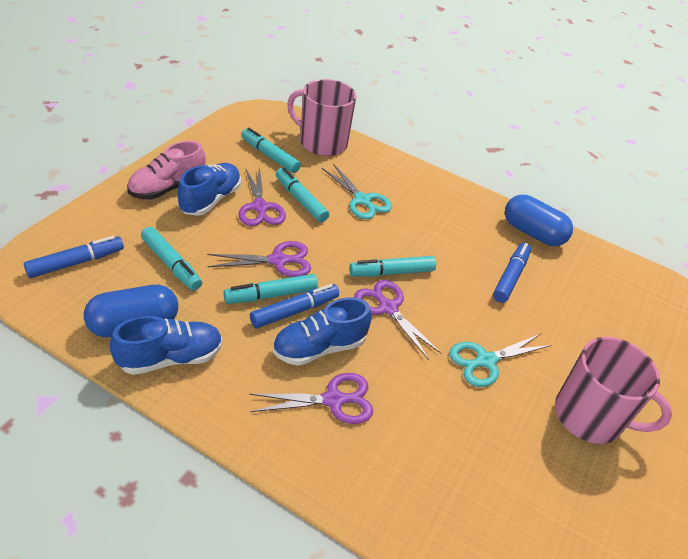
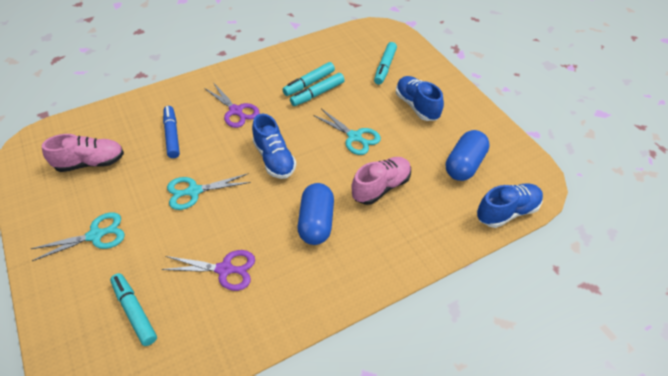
blue marker: [24,236,124,278] [250,284,339,328] [493,243,531,303] = 3 -> [163,106,180,158] = 1
pink mug: [287,79,357,156] [555,337,672,444] = 2 -> none = 0
pink shoe: [127,141,206,200] = 1 -> [42,134,124,172] [351,157,411,205] = 2
purple scissors: [207,241,311,277] [239,166,286,226] [250,373,373,424] [354,280,442,360] = 4 -> [161,250,255,291] [204,84,260,128] = 2
turquoise marker: [141,227,202,291] [224,274,318,304] [241,128,301,173] [276,168,329,223] [349,256,436,277] = 5 -> [110,273,157,346] [283,62,335,96] [290,73,345,106] [374,42,397,85] = 4
turquoise scissors: [322,164,392,219] [449,334,552,387] = 2 -> [31,212,125,261] [167,173,251,210] [313,109,381,155] = 3

